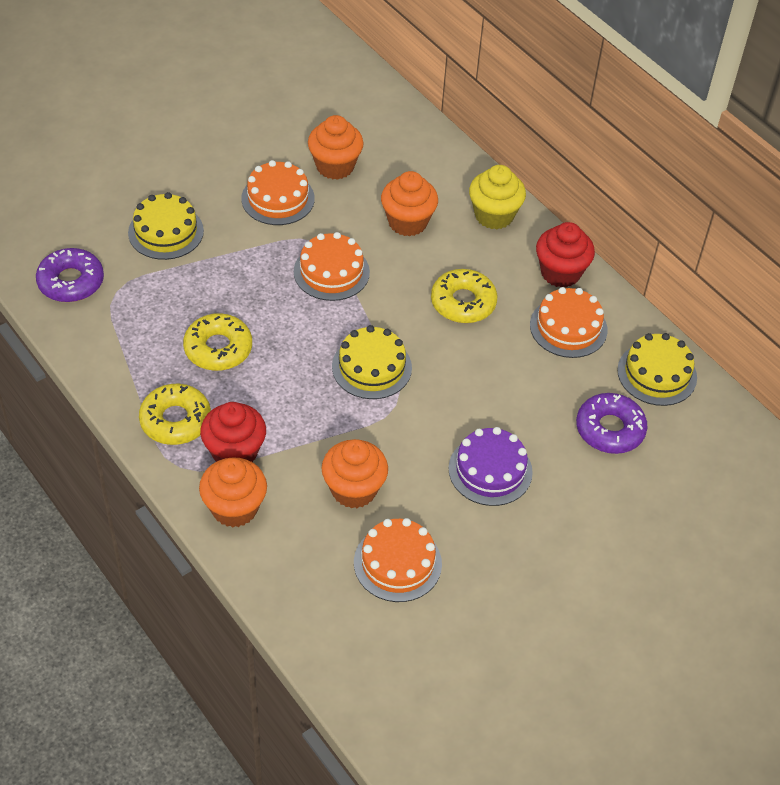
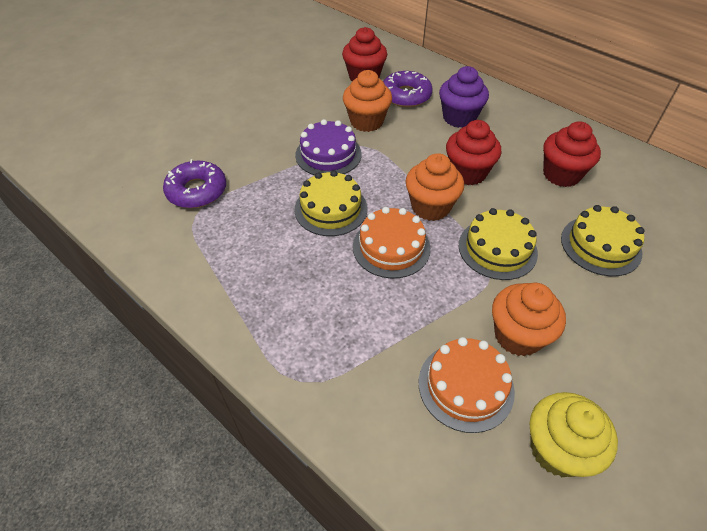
orange cake: [241,160,315,225] [294,232,370,301] [354,518,442,602] [530,287,608,358] = 4 -> [353,207,431,278] [419,337,515,433] = 2
orange cupcake: [199,457,267,527] [308,115,364,180] [322,439,388,508] [381,171,438,236] = 4 -> [343,70,392,132] [406,153,464,221] [492,283,566,356] = 3
purple cupcake: none = 0 -> [439,66,489,128] = 1
red cupcake: [200,402,266,462] [536,222,595,288] = 2 -> [342,27,387,81] [446,120,501,185] [543,121,601,187] = 3
yellow donut: [139,384,211,445] [183,313,252,371] [431,269,497,323] = 3 -> none = 0

